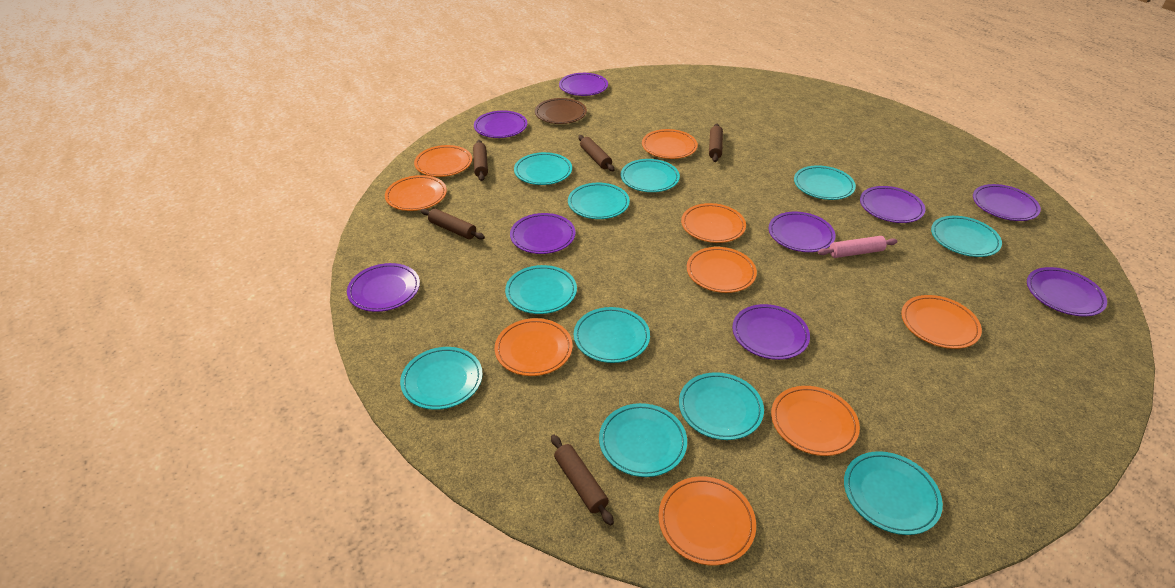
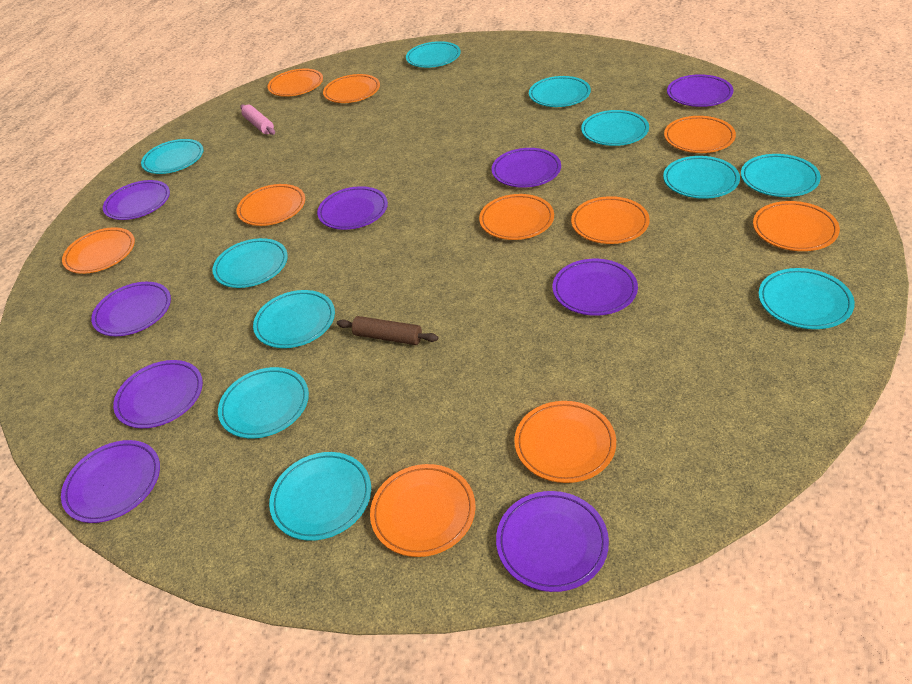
brown plate: [535,98,587,124] = 1 -> none = 0
brown rolling pin: [421,209,485,240] [473,140,488,181] [551,435,614,526] [578,135,614,172] [709,124,723,162] = 5 -> [337,316,438,345] = 1
orange plate: [385,175,447,211] [414,145,472,177] [495,318,573,376] [642,129,698,159] [658,476,756,565] [681,203,746,243] [687,247,757,293] [771,386,860,456] [901,295,982,349] = 9 -> [62,227,135,274] [237,184,305,226] [268,68,323,97] [323,74,380,103] [370,464,476,557] [479,194,554,240] [514,401,616,483] [571,196,650,244] [664,116,736,153] [753,201,840,251] = 10

